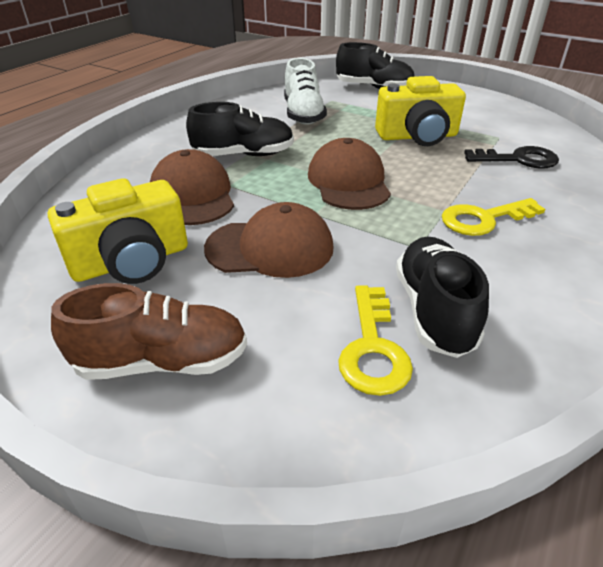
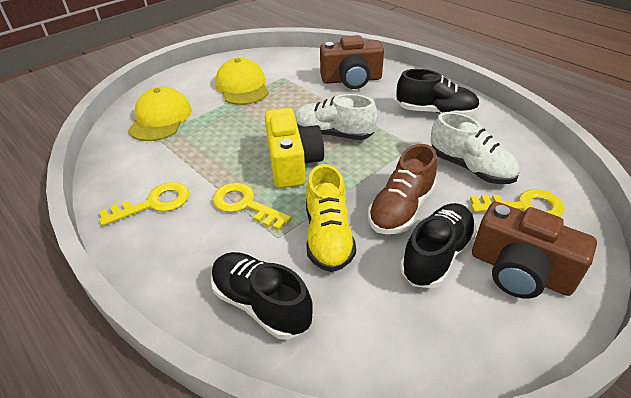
black key: [464,146,559,168] = 1 -> none = 0
brown camera: none = 0 -> [320,35,384,89] [472,202,597,299] = 2
brown cap: [150,149,234,225] [204,202,333,278] [308,138,391,210] = 3 -> none = 0
white shoe: [284,58,327,125] = 1 -> [294,94,378,140] [431,112,520,184] = 2
yellow camera: [48,178,188,284] [375,76,466,146] = 2 -> [265,108,324,188] = 1
yellow cap: none = 0 -> [128,87,192,141] [215,58,269,105] = 2
yellow key: [338,285,413,396] [442,198,545,236] = 2 -> [99,182,189,226] [212,183,291,231] [470,189,565,217] = 3
yellow shoe: none = 0 -> [306,164,356,272] = 1

